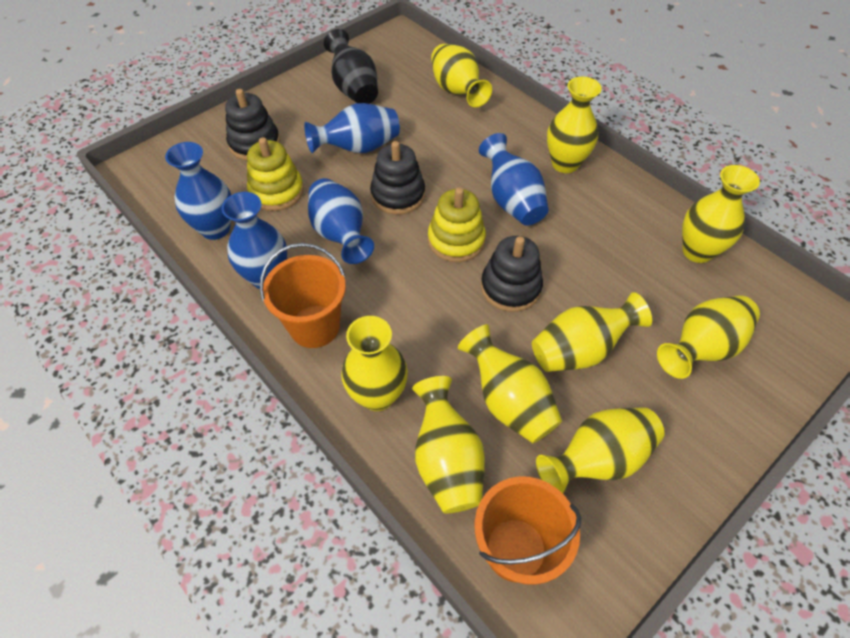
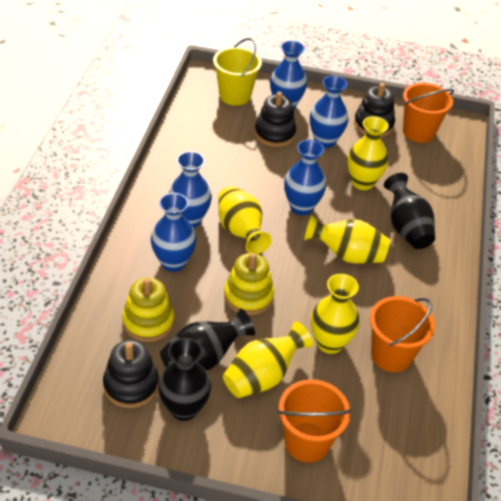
black vase: [324,29,378,104] = 1 -> [158,338,211,421] [160,309,255,371] [384,173,435,249] = 3
orange bucket: [260,243,346,348] [475,476,581,585] = 2 -> [277,379,352,463] [370,296,435,373] [403,83,454,143] = 3
yellow bucket: none = 0 -> [213,38,262,106] = 1
yellow vase: [341,316,408,411] [412,376,485,514] [431,44,492,107] [458,324,562,443] [532,292,652,372] [536,407,665,494] [547,77,602,173] [657,295,760,379] [682,165,760,263] = 9 -> [218,186,272,254] [223,321,313,398] [304,214,390,263] [311,274,360,354] [347,116,389,190] = 5

